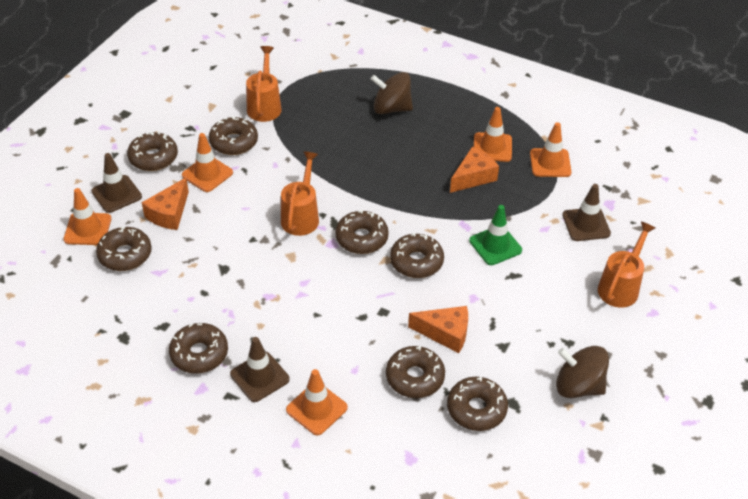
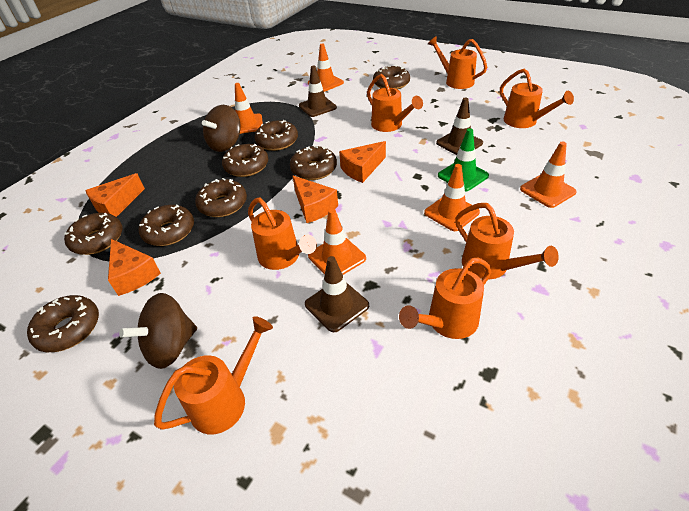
orange cheese: [141,178,189,230] [408,306,468,353] [450,147,499,193] = 3 -> [85,173,145,217] [108,239,161,296] [293,176,338,223] [339,141,386,183] = 4
orange watering can: [246,46,282,122] [281,151,319,236] [598,221,656,308] = 3 -> [154,316,273,434] [248,198,317,270] [367,74,423,132] [399,257,492,339] [428,36,487,89] [455,203,559,279] [500,69,574,128] = 7

